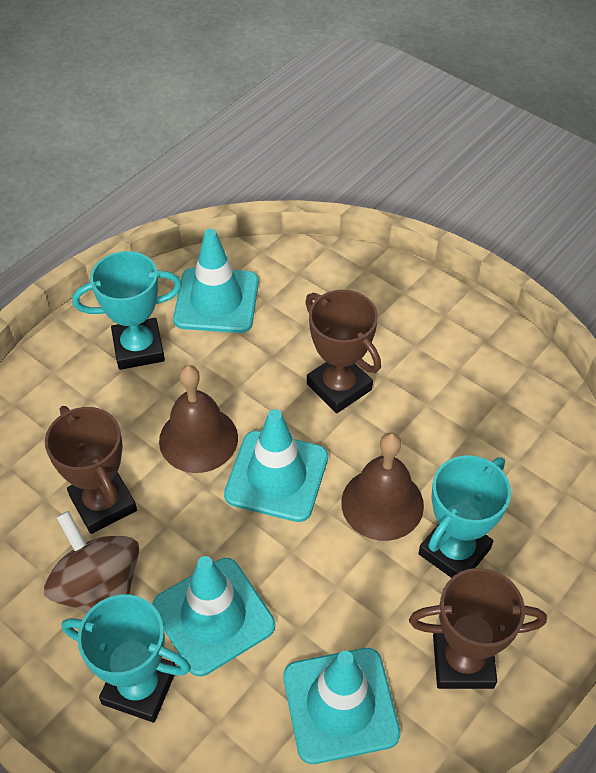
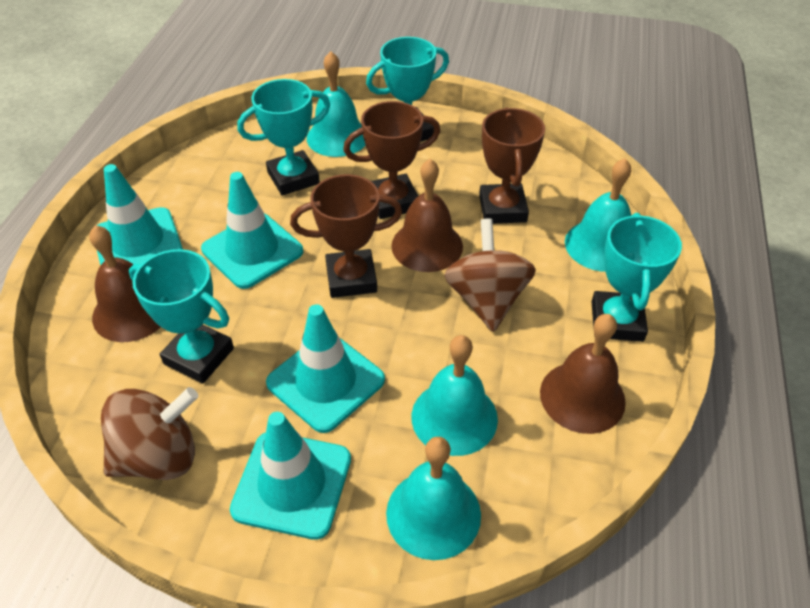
brown bell: [159,365,238,473] [341,433,424,541] = 2 -> [89,225,161,342] [391,159,463,272] [540,314,626,434] = 3
brown spinning top: [44,511,139,612] = 1 -> [101,387,198,480] [444,219,536,332] = 2
turquoise bell: none = 0 -> [307,51,365,157] [386,437,481,560] [411,335,498,456] [565,158,631,272] = 4
turquoise trophy: [61,594,191,723] [73,251,182,370] [418,455,511,578] = 3 -> [129,249,234,384] [237,79,330,196] [366,37,449,142] [591,213,682,342] = 4

